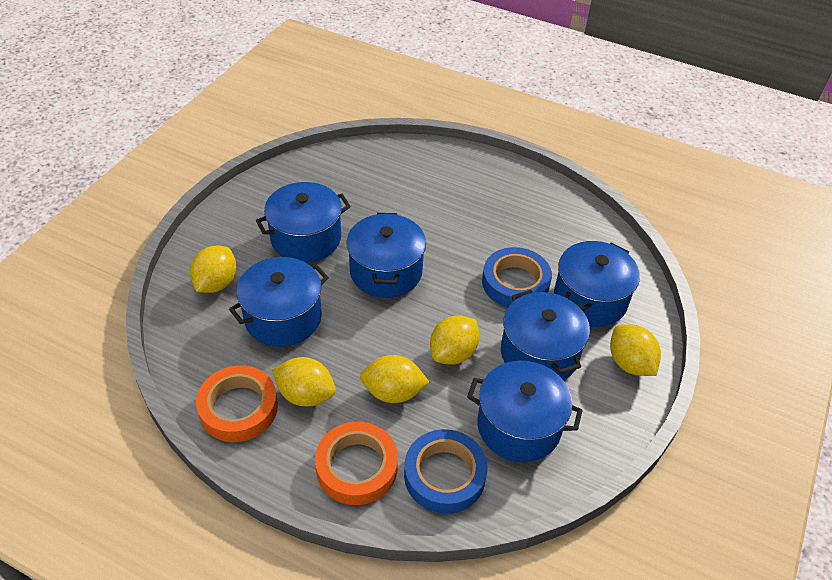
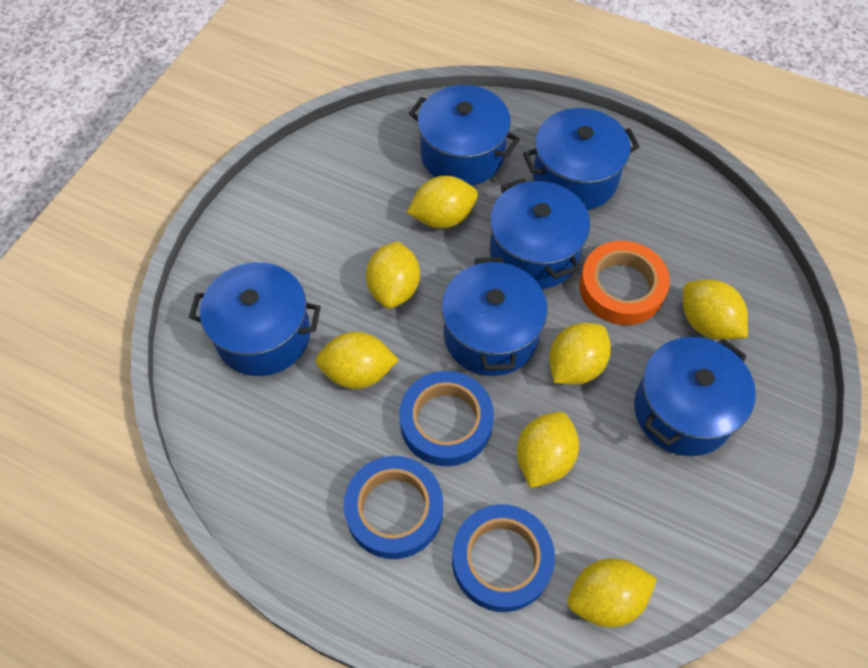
blue tape: [404,429,487,514] [482,247,552,308] = 2 -> [344,456,443,559] [399,371,494,466] [452,504,555,612] = 3
orange tape: [196,365,278,442] [315,422,398,505] = 2 -> [579,241,670,325] = 1
yellow lemon: [190,246,236,293] [272,357,336,407] [360,355,429,403] [430,315,480,365] [610,324,661,376] = 5 -> [315,332,399,389] [366,241,420,308] [407,176,478,228] [517,412,579,488] [549,323,611,385] [568,558,657,628] [683,280,748,340] = 7

